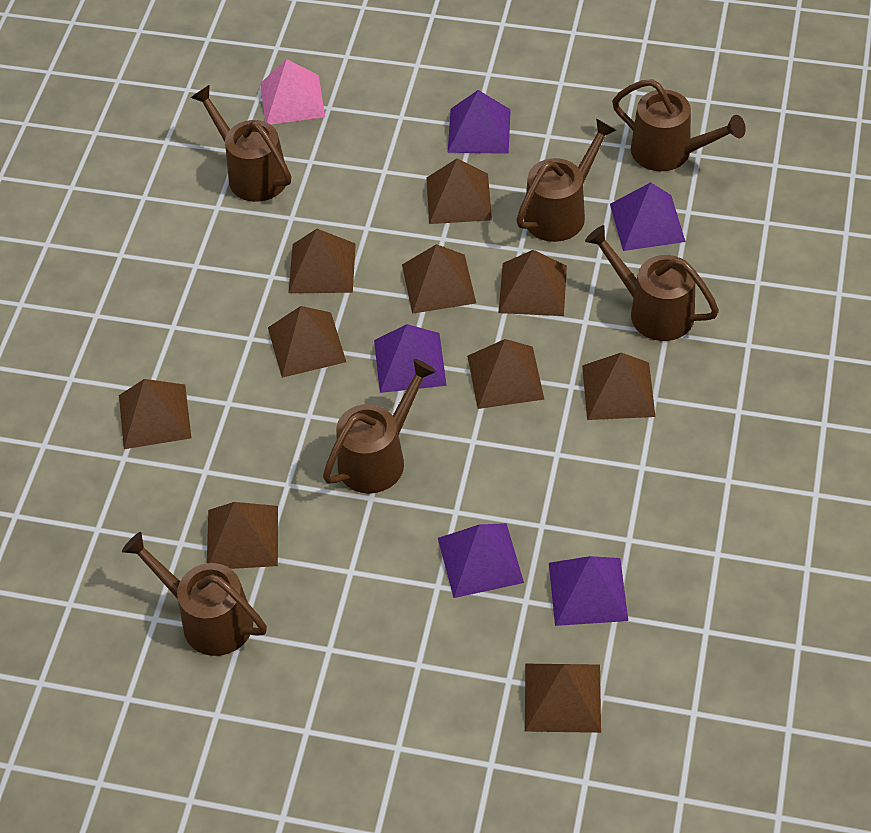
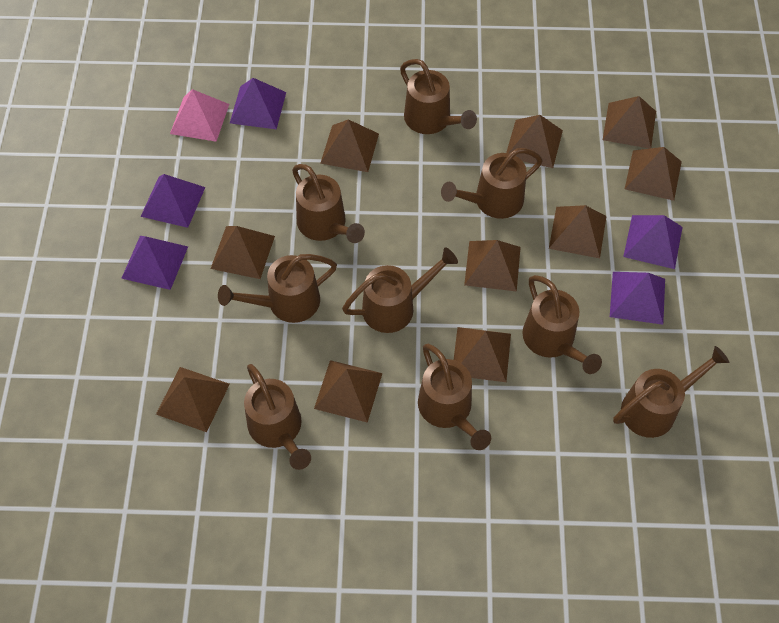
brown watering can: [122,532,267,656] [191,85,291,202] [323,359,436,494] [516,119,617,242] [585,225,719,341] [612,79,746,171] = 6 -> [218,254,337,323] [244,364,311,470] [292,164,365,243] [342,247,458,333] [400,59,477,134] [418,344,491,450] [441,148,542,219] [522,275,602,374] [613,346,729,438] = 9

